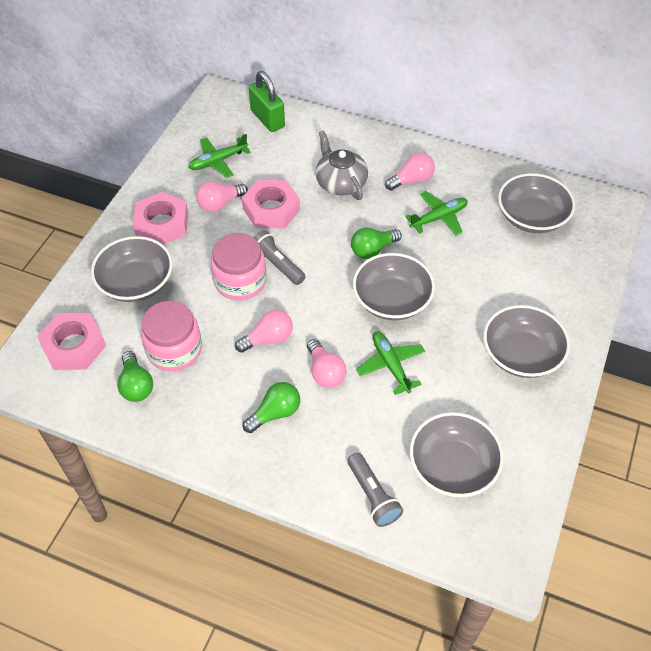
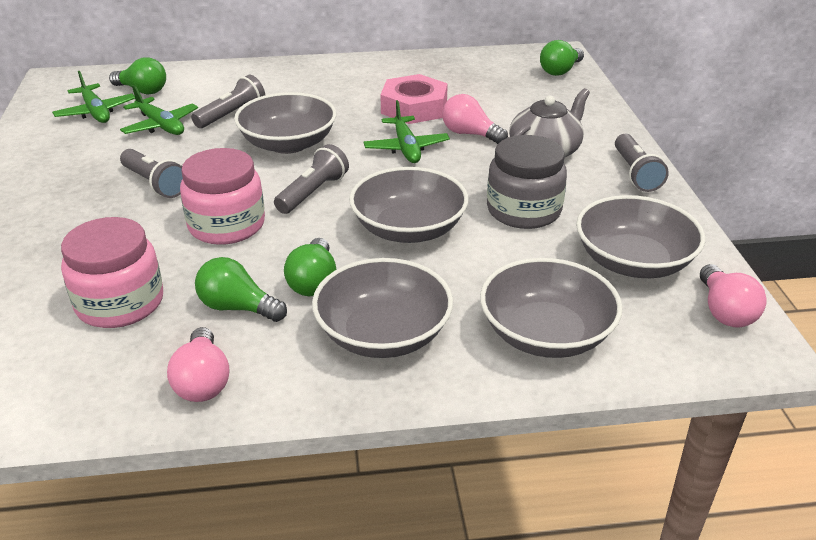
green light bulb: [117,351,153,402] [243,382,300,433] [351,228,402,259] = 3 -> [109,57,166,95] [195,257,287,322] [284,238,336,296] [540,40,584,76] = 4
green padlock: [249,71,285,132] = 1 -> none = 0
grey flashlight: [253,230,306,285] [347,453,403,527] = 2 -> [120,149,183,198] [191,75,265,128] [274,144,349,214] [615,134,669,192] = 4
grey jar: none = 0 -> [487,135,567,229] = 1
pink light bulb: [196,182,248,212] [235,310,293,353] [307,339,346,388] [385,153,435,190] = 4 -> [167,327,229,402] [442,94,508,144] [700,264,767,328] = 3
pink nut: [37,313,106,370] [133,191,188,245] [242,180,300,229] = 3 -> [380,74,448,124] = 1

